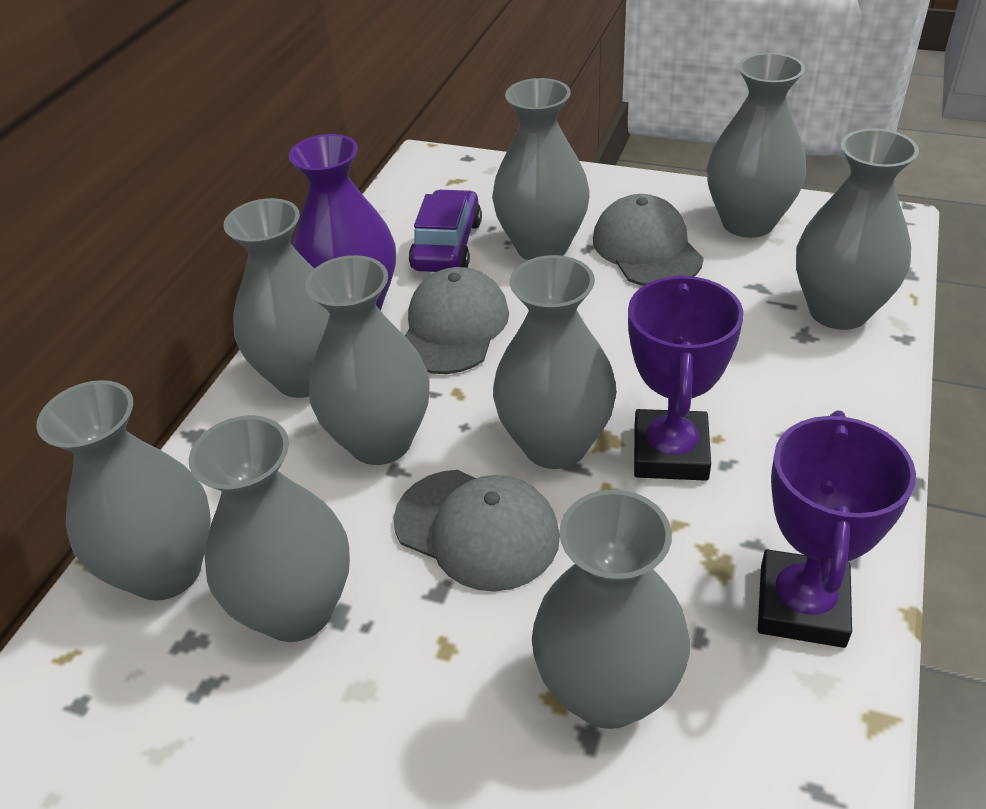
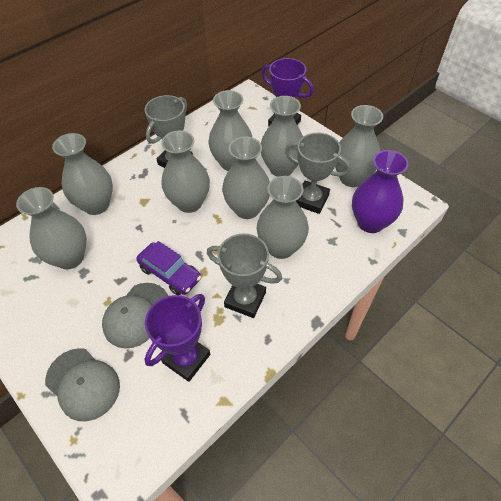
grey cap: [394,470,560,592] [405,267,509,374] [593,194,704,286] = 3 -> [45,348,120,421] [102,283,168,348] = 2
grey trophy: none = 0 -> [145,95,193,168] [207,233,282,318] [285,133,351,214] = 3
grey vase: [36,380,211,601] [189,415,350,642] [223,198,330,398] [305,255,430,465] [492,78,590,260] [493,255,617,469] [532,489,690,729] [707,53,806,238] [796,129,919,330] = 9 -> [16,187,87,269] [52,133,113,215] [161,130,210,213] [208,90,253,171] [222,137,270,219] [256,176,309,259] [261,96,303,177] [335,105,383,187] = 8

